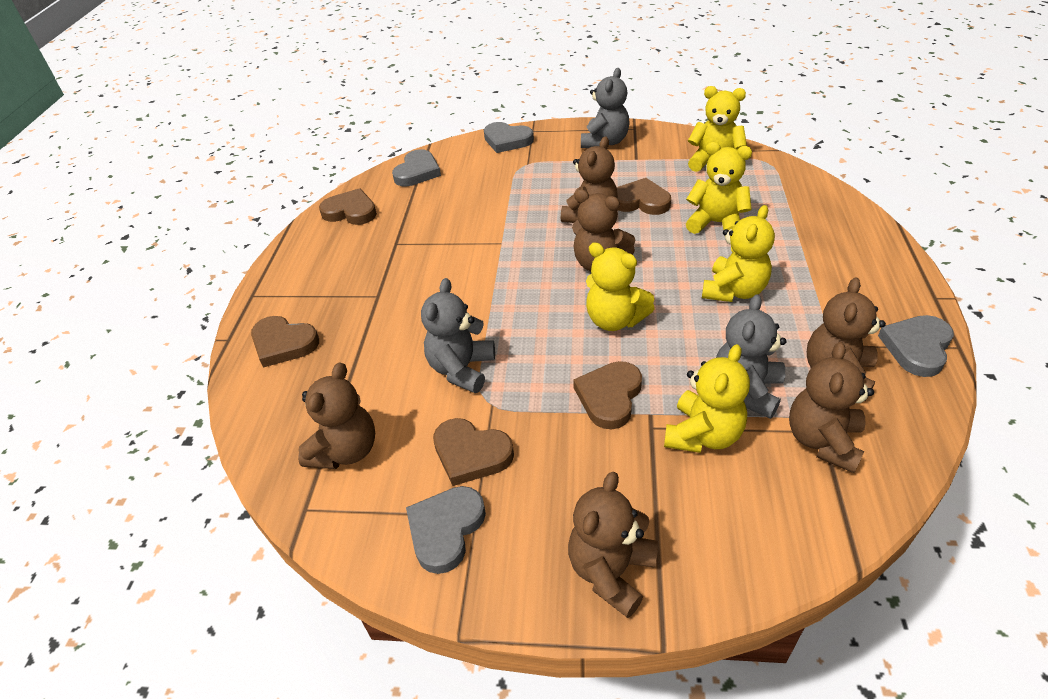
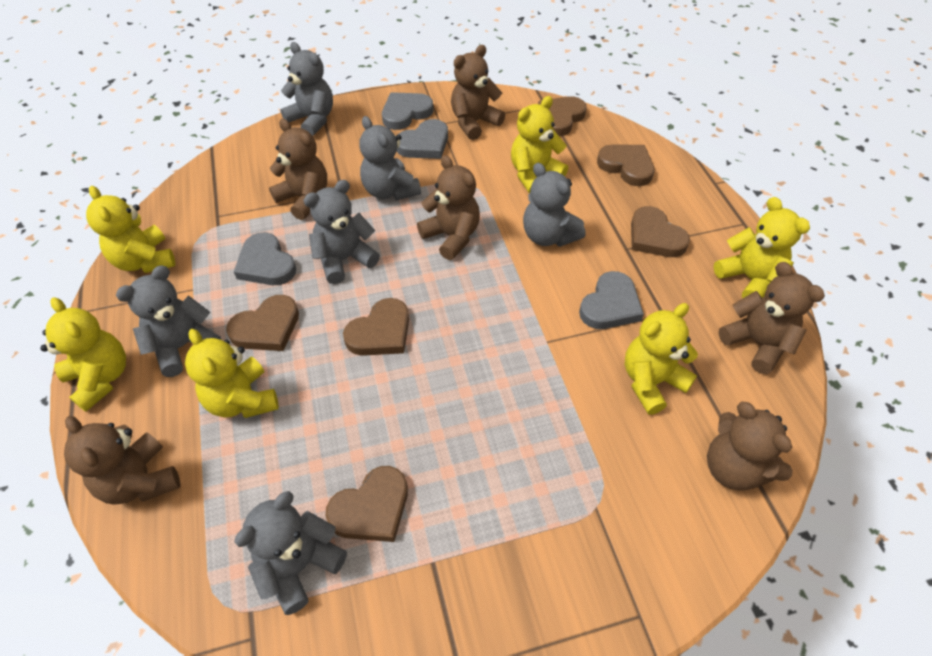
brown heart: [251,316,319,368] [319,188,377,225] [433,418,514,486] [573,361,642,429] [617,178,671,215] = 5 -> [226,295,299,351] [326,466,408,542] [343,298,409,356] [538,96,587,136] [597,144,654,186] [631,206,690,257] = 6
grey teddy bear: [421,278,495,393] [581,68,630,148] [716,294,787,419] = 3 -> [116,266,221,377] [234,491,347,615] [280,42,333,136] [304,180,380,284] [359,116,421,200] [523,163,586,247] = 6
yellow teddy bear: [586,242,655,331] [664,344,750,453] [686,142,752,234] [688,86,747,172] [702,205,775,302] = 5 -> [40,297,126,412] [86,186,175,273] [185,329,279,418] [511,96,568,193] [625,303,698,415] [714,197,810,298] = 6

